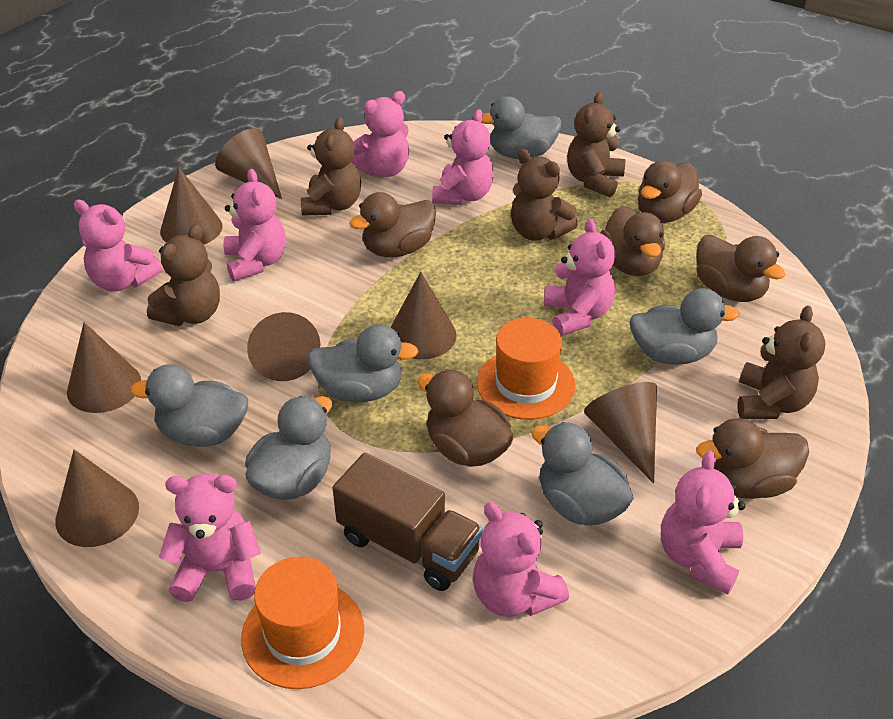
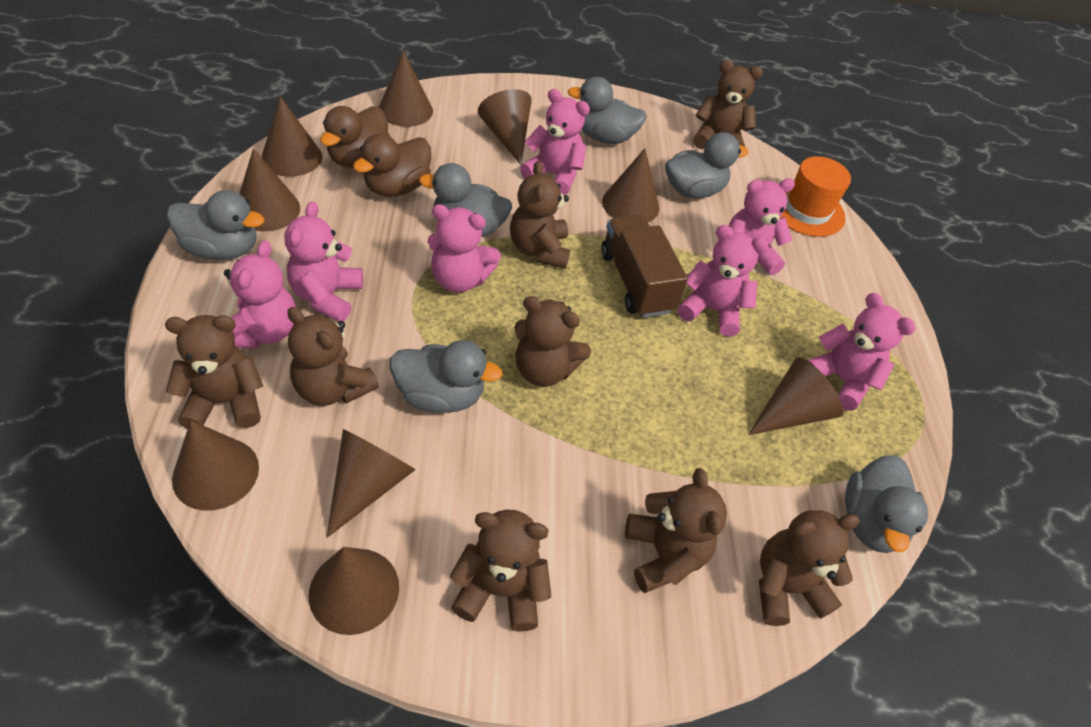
brown cone: [55,450,139,547] [67,322,141,413] [160,167,223,245] [215,128,282,199] [247,312,320,381] [390,272,457,359] [584,382,657,484] = 7 -> [172,420,259,511] [240,148,300,231] [261,96,322,177] [309,547,399,635] [327,429,415,538] [379,51,433,127] [478,89,532,165] [602,148,659,222] [748,357,844,435] = 9
brown duck: [349,192,436,257] [417,370,513,467] [600,206,665,276] [638,160,702,223] [696,235,786,302] [696,418,809,499] = 6 -> [320,106,390,168] [353,134,431,197] = 2
brown teddy bear: [147,224,220,326] [301,117,361,216] [511,149,578,241] [567,92,625,197] [737,306,825,419] = 5 -> [165,315,263,429] [287,307,379,406] [450,509,551,632] [510,160,570,269] [514,296,591,387] [625,468,727,593] [693,60,763,149] [759,510,860,626] = 8
orange hat: [241,557,364,689] [477,318,575,420] = 2 -> [780,156,851,237] = 1
pink teddy bear: [74,200,162,292] [159,474,261,602] [223,169,285,281] [351,91,409,177] [432,109,494,205] [473,502,569,617] [544,218,615,336] [661,451,745,594] = 8 -> [224,240,296,349] [285,201,363,322] [427,204,501,293] [520,89,590,195] [678,225,769,337] [729,178,795,275] [808,293,916,411] = 7

